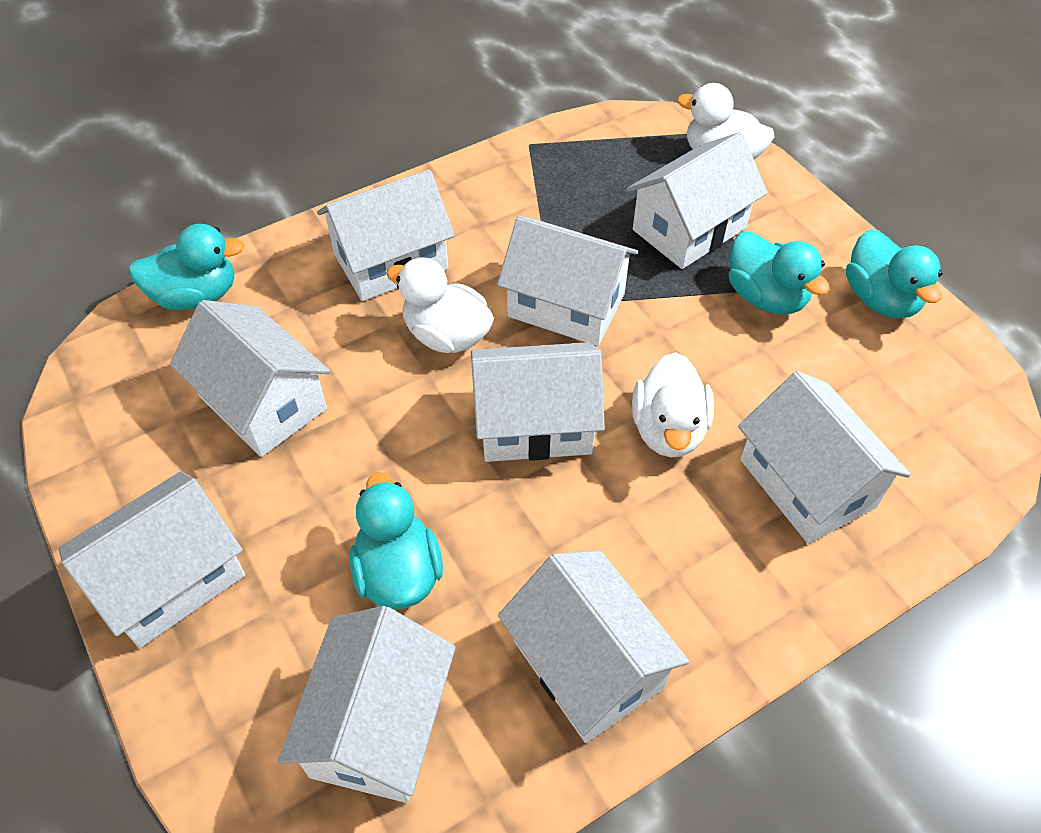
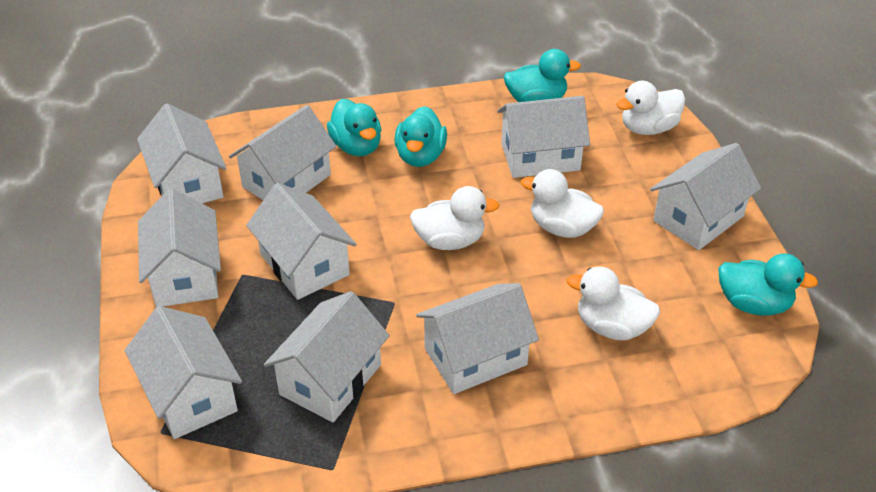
white duck: [386,257,494,353] [632,352,714,458] [677,83,774,159] = 3 -> [410,186,500,250] [521,169,604,238] [567,267,660,340] [616,81,685,135] = 4

